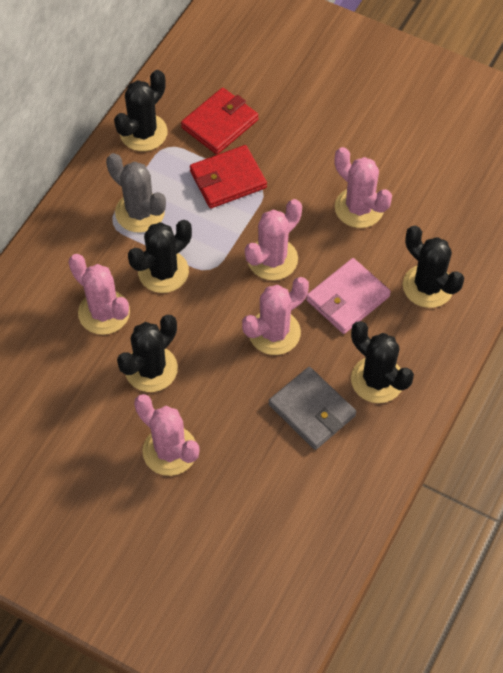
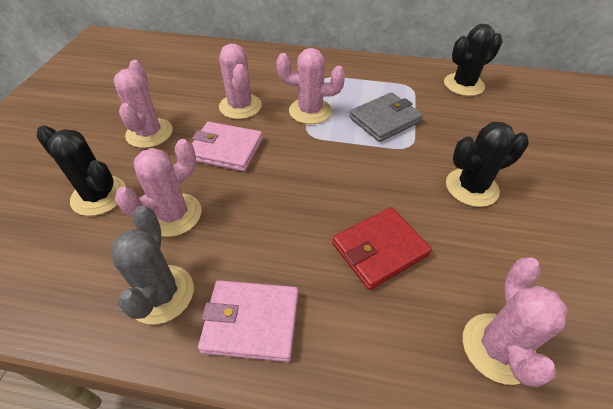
black cactus: [114,70,168,151] [117,315,178,392] [128,220,192,293] [351,321,414,403] [403,226,464,308] = 5 -> [36,125,126,216] [444,24,503,96] [446,122,529,207] = 3
pink wallet: [306,258,391,334] = 1 -> [192,122,263,172] [198,280,299,362] = 2
red wallet: [181,88,258,155] [190,145,267,209] = 2 -> [332,207,432,290] = 1

